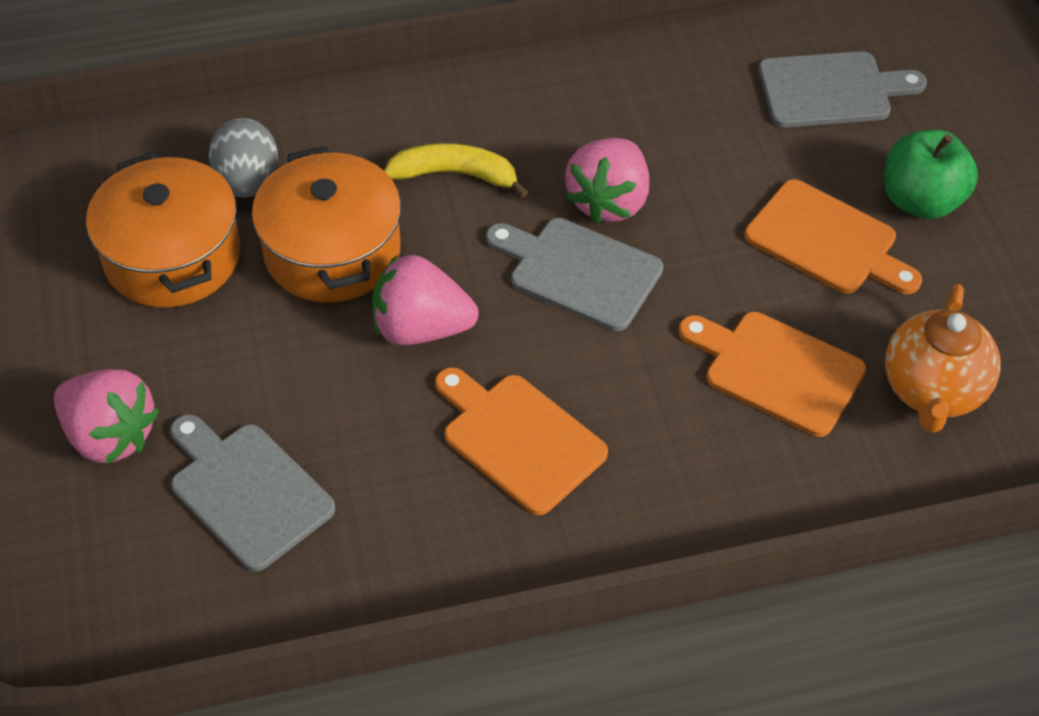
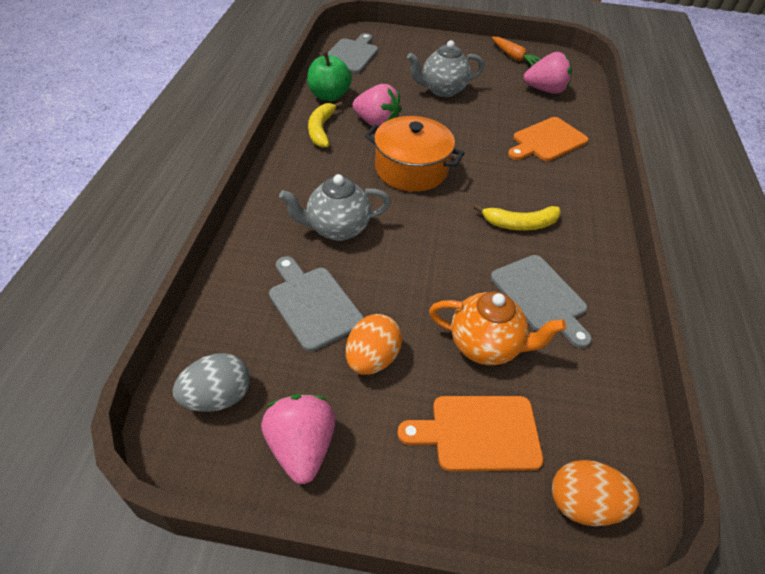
grey teapot: none = 0 -> [279,174,391,241] [407,40,484,97] = 2
orange carrot: none = 0 -> [492,37,541,66] = 1
orange cutting board: [435,367,608,515] [679,312,866,437] [744,179,922,294] = 3 -> [397,396,544,471] [508,117,588,161] = 2
orange egg: none = 0 -> [346,314,402,375] [552,460,639,526] = 2
orange pot: [86,152,241,308] [252,146,401,302] = 2 -> [365,116,464,192] = 1
yellow banana: [384,143,528,198] = 1 -> [308,102,343,148] [474,204,561,231] = 2

